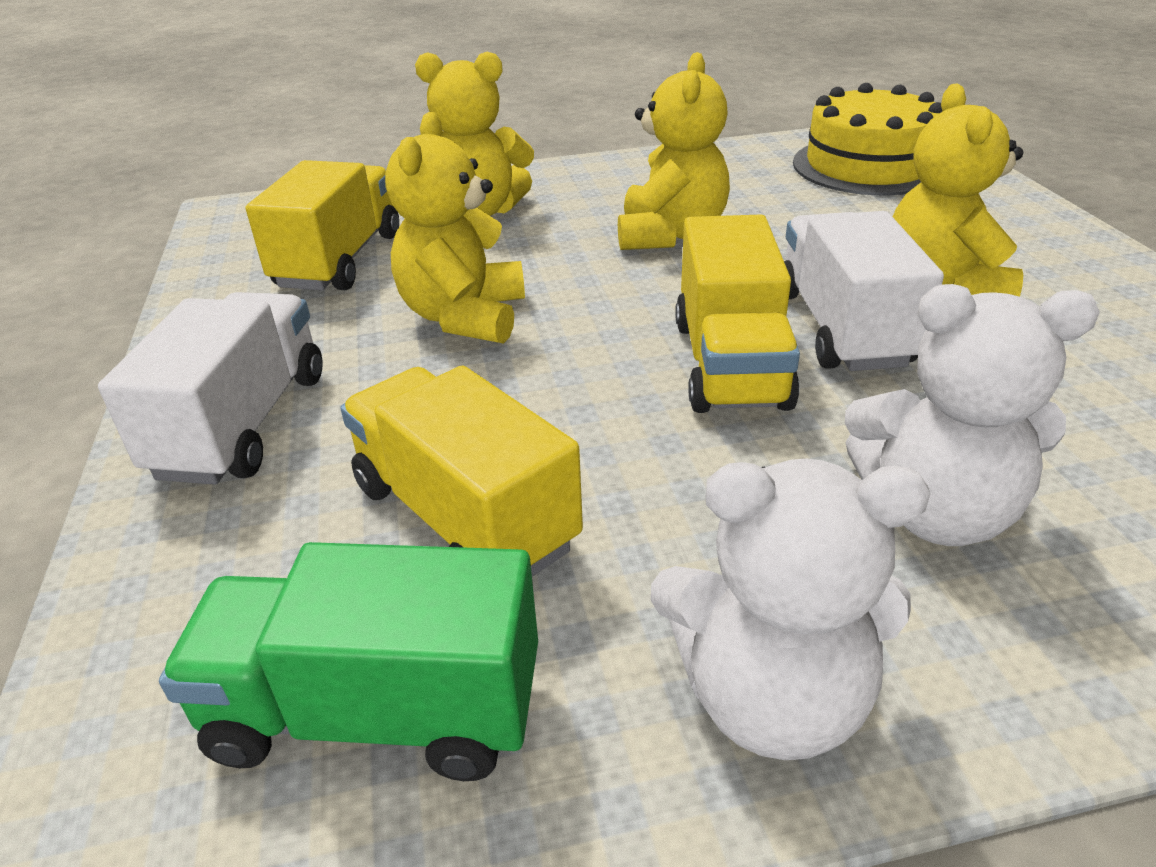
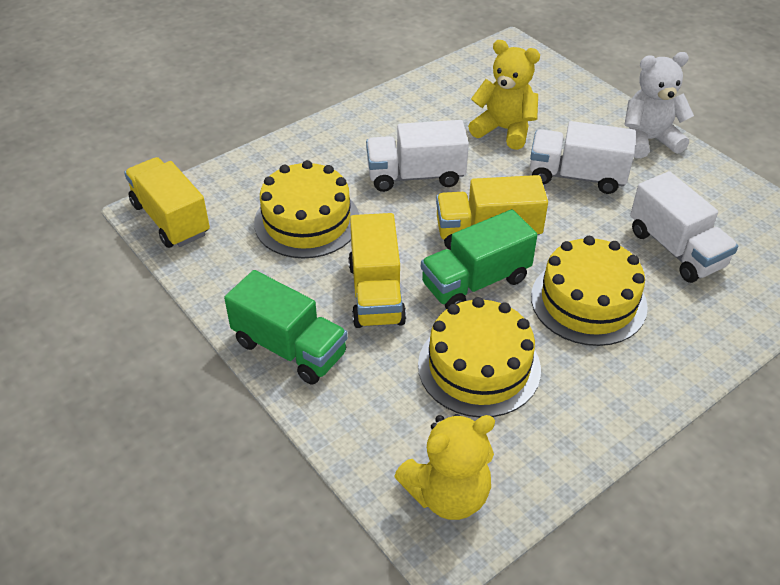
green truck: [159,542,538,781] = 1 -> [224,270,348,385] [421,209,537,309] = 2
white teddy bear: [651,459,930,760] [845,284,1100,546] = 2 -> [624,52,694,158] = 1
white truck: [98,292,323,485] [784,211,944,371] = 2 -> [366,120,469,192] [530,121,636,194] [630,171,738,283] = 3
yellow cake: [793,83,942,195] = 1 -> [254,160,359,258] [418,297,541,418] [531,236,648,346] = 3
yellow teddy bear: [385,112,525,344] [415,52,534,216] [618,52,730,250] [893,83,1023,297] = 4 -> [394,414,495,520] [468,40,540,150] = 2

